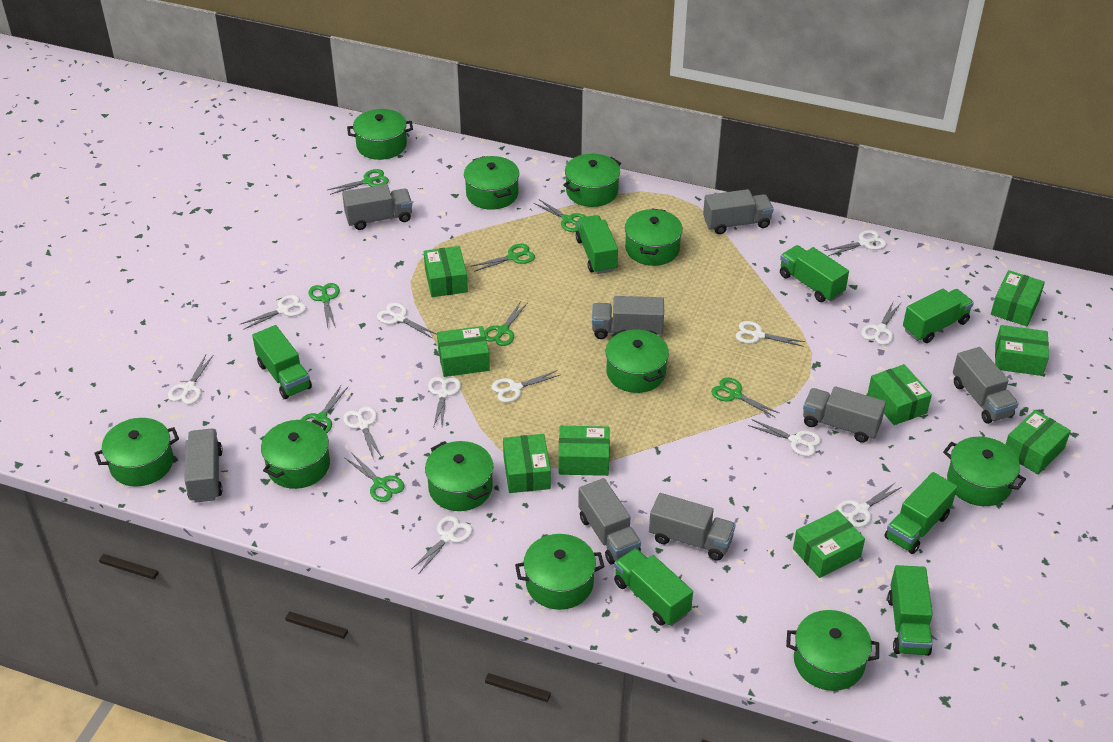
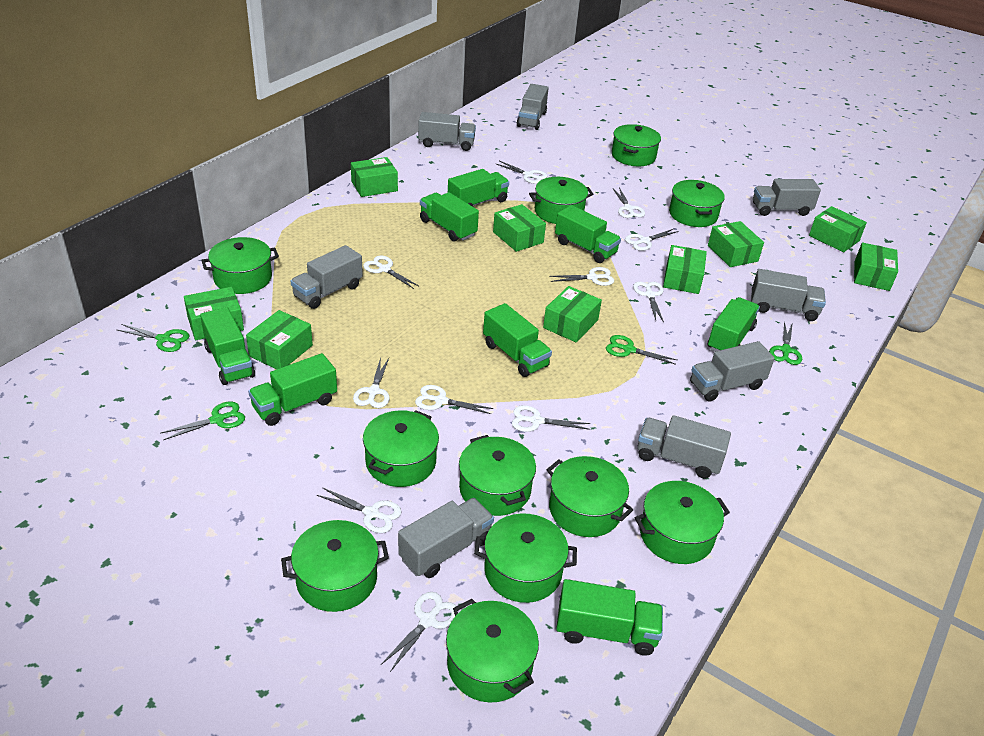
green scissors: [301,386,349,434] [309,283,340,328] [327,169,389,195] [345,453,405,502] [472,244,535,272] [484,301,528,346] [534,199,586,232] [711,377,779,417] = 8 -> [117,324,190,352] [161,402,245,440] [606,335,677,365] [769,321,802,365] = 4
green truck: [252,325,312,399] [576,215,618,274] [614,548,693,626] [780,245,849,302] [884,472,957,554] [888,565,933,656] [903,289,974,343] = 7 -> [200,307,255,385] [248,353,337,426] [420,192,479,242] [448,169,509,207] [483,303,552,377] [555,205,621,263] [556,579,663,656] [708,297,760,351] = 8
white scissors: [168,355,213,404] [241,295,306,330] [343,406,382,460] [377,303,436,339] [411,516,473,573] [428,377,461,428] [491,370,560,403] [735,321,805,347] [748,419,821,456] [825,230,887,256] [837,483,902,528] [861,302,901,345] = 12 -> [317,487,402,533] [353,357,390,408] [363,256,419,289] [382,592,459,672] [415,385,493,414] [495,161,547,184] [512,405,590,432] [549,267,614,286] [613,188,645,218] [625,229,679,251] [633,282,664,322] = 11

